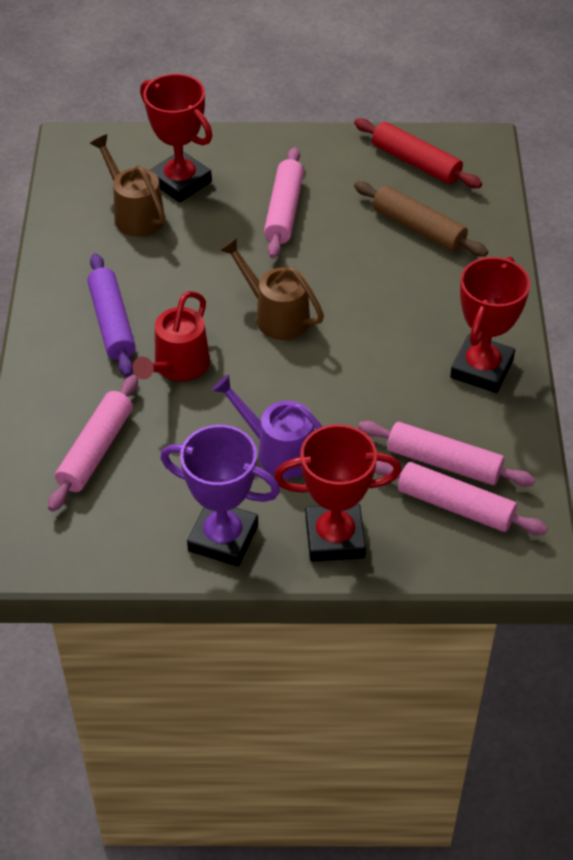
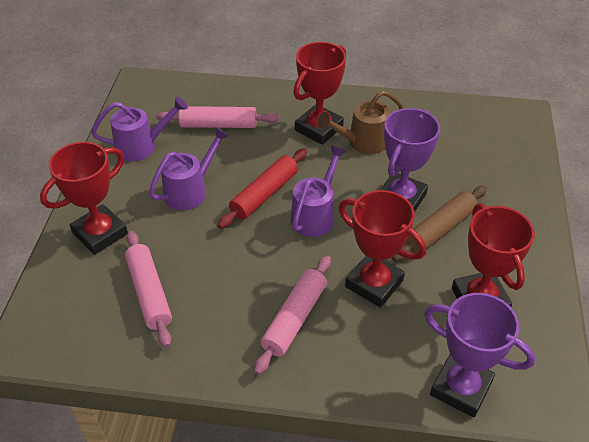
brown watering can: [90,134,165,236] [220,238,324,340] = 2 -> [317,91,404,154] = 1
pink rolling pin: [48,375,138,512] [264,147,304,259] [358,421,535,487] [375,461,548,535] = 4 -> [125,231,172,348] [156,106,279,128] [254,255,331,375] = 3
purple rolling pin: [87,253,136,377] = 1 -> none = 0
purple trophy: [160,425,280,567] = 1 -> [380,108,440,212] [424,293,535,418] = 2
purple watering can: [212,375,323,479] = 1 -> [91,97,188,161] [149,127,230,210] [291,145,347,237] = 3
red trophy: [140,74,213,203] [274,424,402,562] [450,256,530,393] = 3 -> [40,142,128,255] [293,42,346,145] [339,190,426,308] [452,203,535,307] = 4
red watering can: [133,291,210,381] = 1 -> none = 0

